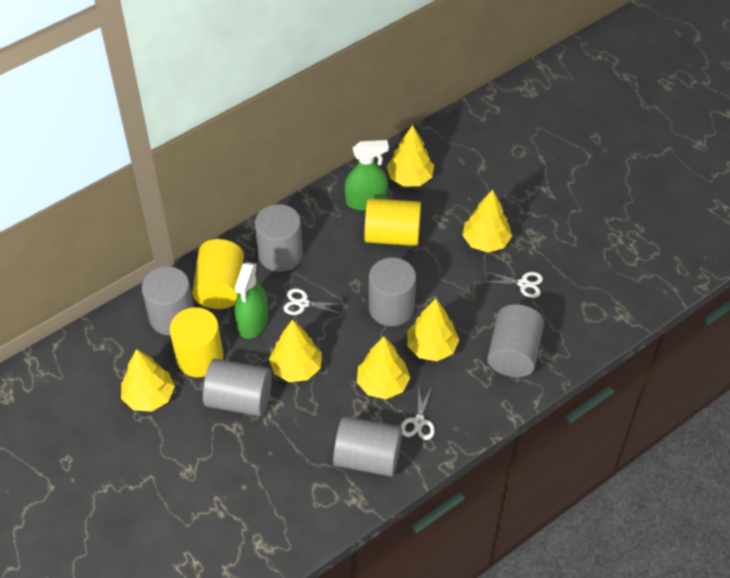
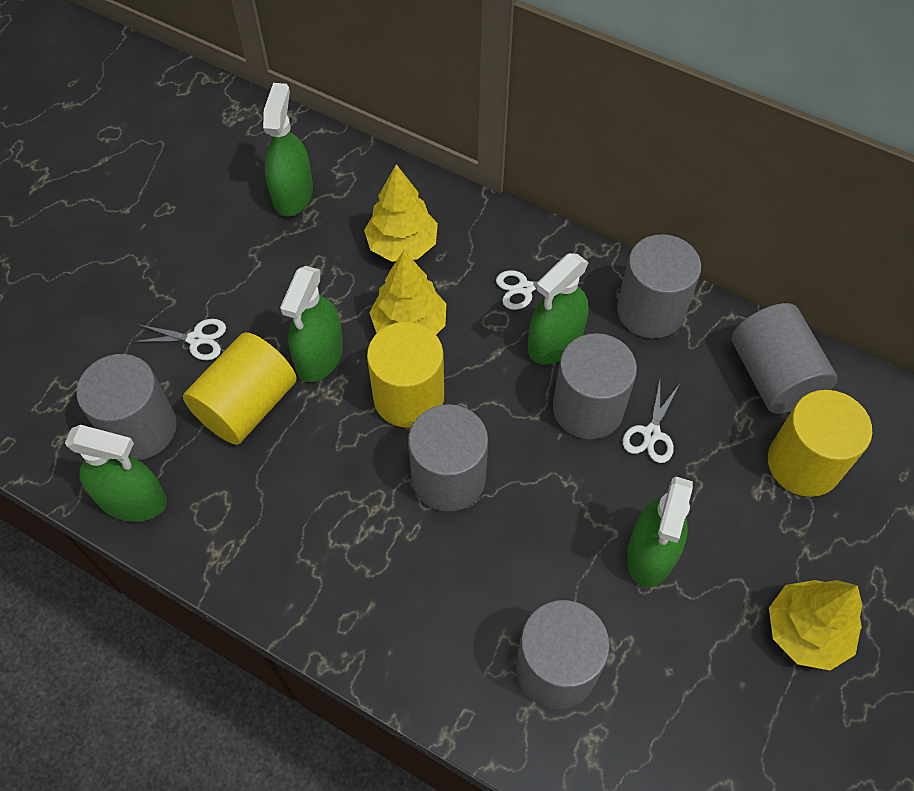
green spray bottle: [234,262,268,339] [345,140,389,211] = 2 -> [65,425,167,522] [263,83,313,217] [280,266,343,382] [528,253,589,364] [626,477,693,587] = 5
yellow tree: [121,349,175,412] [269,319,322,382] [357,336,410,399] [387,125,434,187] [407,299,459,361] [462,190,512,252] = 6 -> [364,164,438,262] [369,251,446,335] [769,580,862,670] = 3

